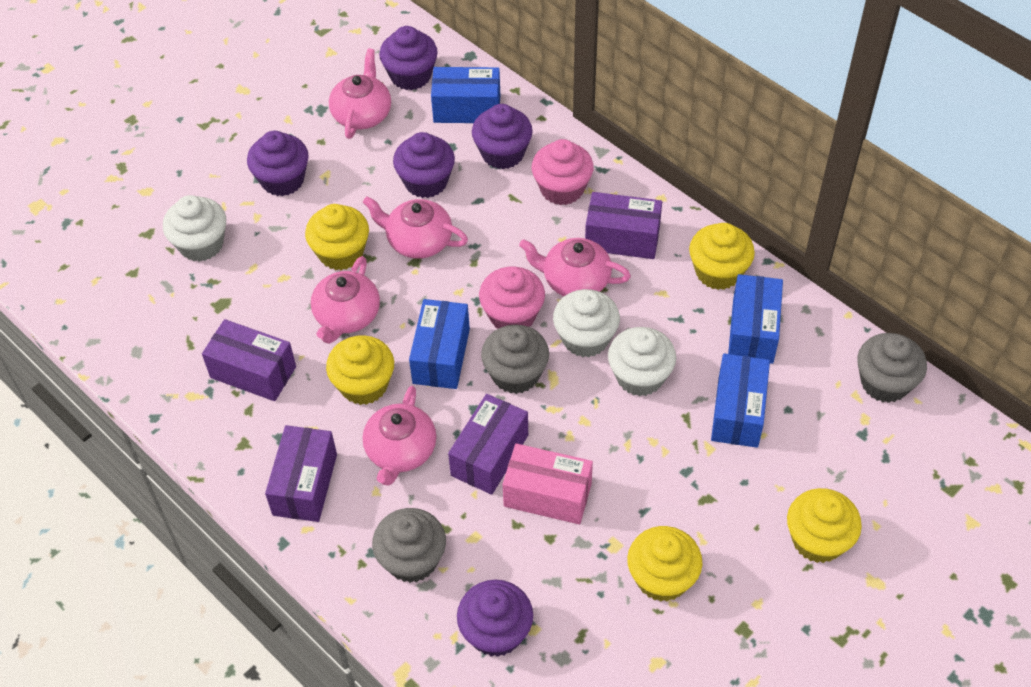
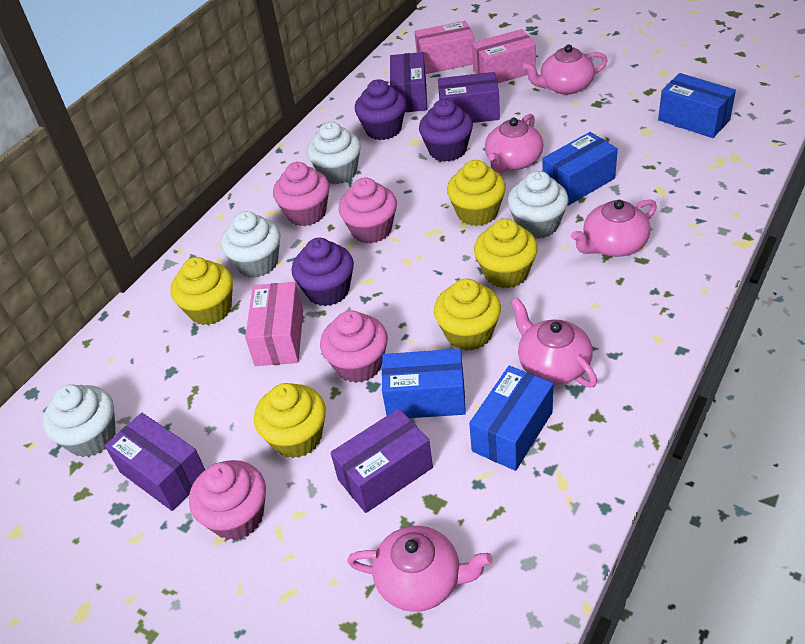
grey cupcake: [372,508,446,583] [481,325,549,394] [857,333,927,403] = 3 -> none = 0
pink box: [503,443,593,524] = 1 -> [245,282,303,366] [415,21,474,74] [472,29,536,83] = 3
pink cupcake: [479,266,545,329] [532,139,594,205] = 2 -> [189,460,266,540] [273,162,330,226] [320,310,388,383] [338,177,397,244] = 4
purple cupcake: [247,131,309,196] [379,26,438,90] [393,132,455,198] [457,580,533,657] [472,104,533,169] = 5 -> [291,238,354,306] [355,79,406,140] [419,99,473,162] = 3
white cupcake: [163,195,226,262] [553,289,620,357] [608,327,676,396] = 3 -> [42,384,116,457] [221,211,281,278] [307,122,361,184] [508,171,568,239] = 4

